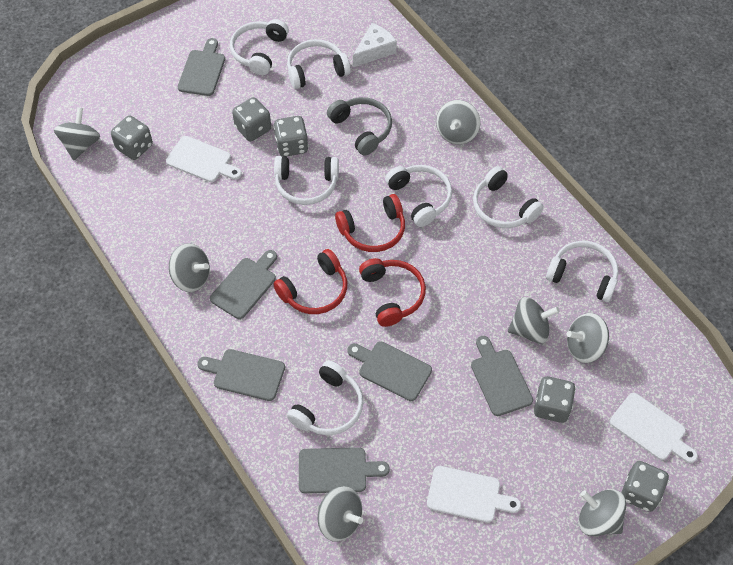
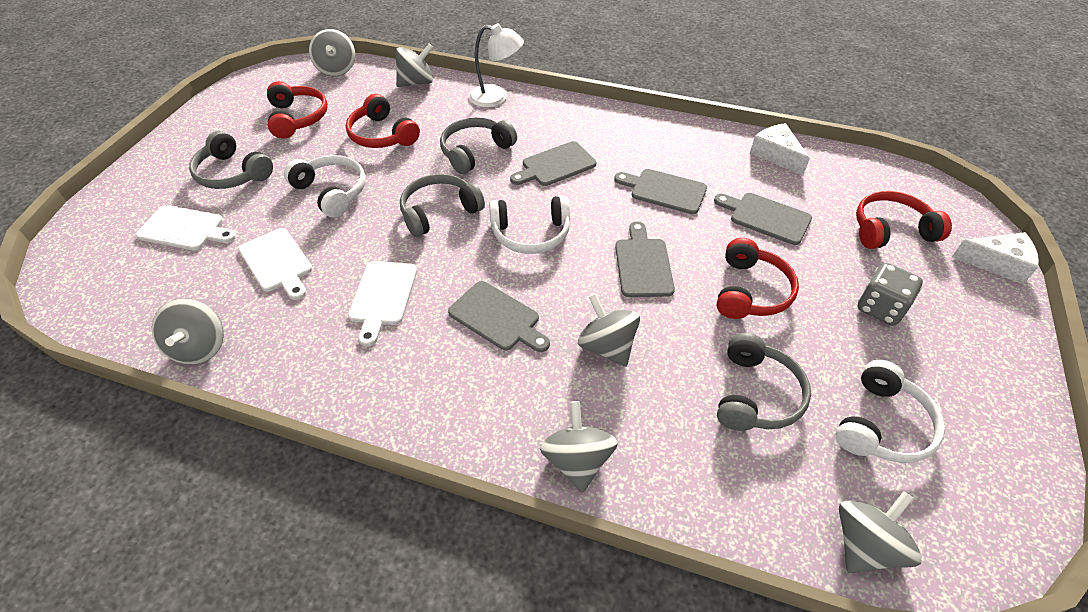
grey cutting board: [178,38,225,96] [197,349,285,401] [210,250,277,319] [299,447,390,493] [347,342,432,401] [471,336,533,416] = 6 -> [448,281,550,352] [510,141,596,186] [614,169,707,214] [615,222,675,297] [714,193,812,245] = 5
grey dice: [111,115,153,160] [232,97,271,141] [274,116,308,157] [534,376,576,423] [621,461,669,512] = 5 -> [858,263,923,326] = 1
grey headphones: [327,97,392,156] = 1 -> [189,131,273,189] [400,174,485,237] [440,118,517,174] [717,333,811,431] = 4
grey spinning top: [54,107,100,160] [169,243,210,292] [318,486,363,542] [436,100,480,145] [508,297,560,344] [567,313,609,363] [578,489,626,536] = 7 -> [152,298,224,365] [309,29,356,76] [395,44,433,87] [540,401,618,493] [578,294,640,367] [839,491,922,573] = 6
red headphones: [273,249,347,314] [335,194,405,252] [359,258,426,327] = 3 -> [267,81,328,139] [346,94,420,148] [716,238,799,319] [856,191,952,249] = 4
white cheese: [353,23,397,67] = 1 -> [750,123,810,175] [952,232,1039,285] = 2
white headphones: [230,19,289,75] [274,156,339,205] [287,39,351,89] [287,360,363,435] [385,165,452,227] [473,166,544,228] [546,241,618,302] = 7 -> [284,155,366,218] [489,196,570,254] [836,360,945,463] = 3
white lamp: none = 0 -> [469,24,524,107] = 1

